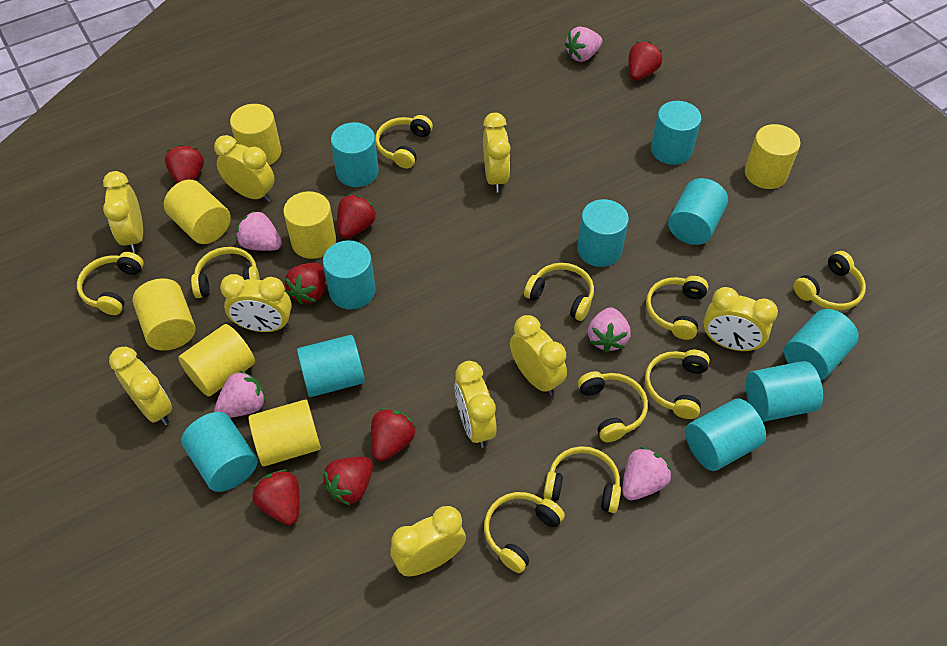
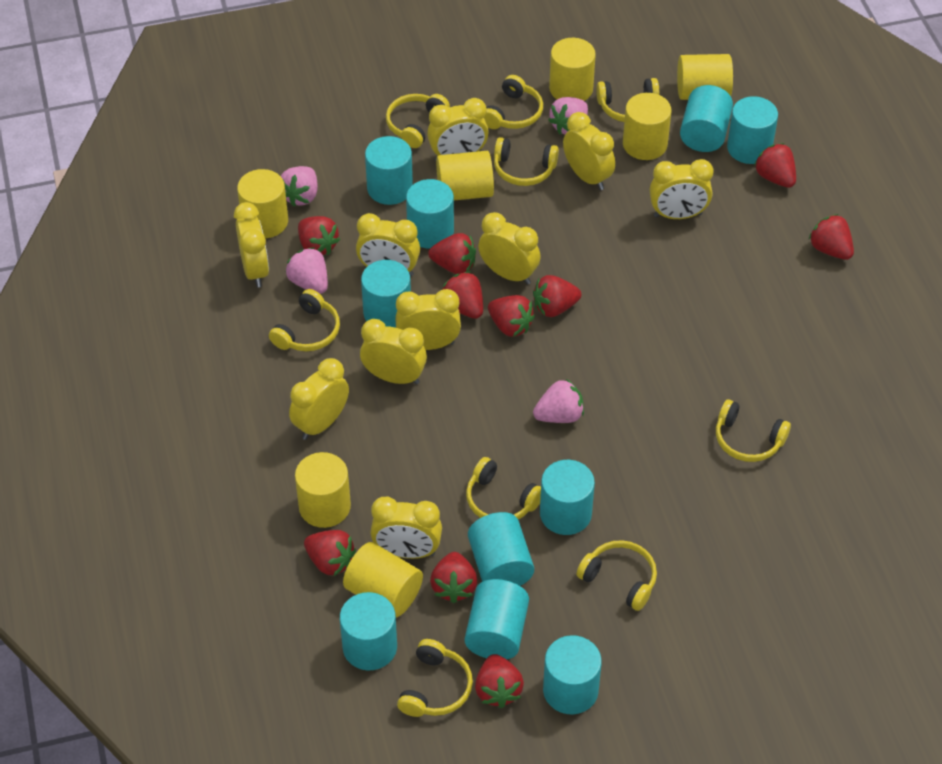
pink strawberry: [214,370,266,418] [236,210,282,251] [565,27,602,62] [588,307,631,353] [622,447,671,500] = 5 -> [281,166,318,207] [286,247,328,294] [533,379,584,423] [548,97,588,135] = 4
red strawberry: [165,145,204,183] [252,470,300,525] [285,263,325,305] [323,457,373,506] [337,194,376,239] [371,408,416,462] [629,42,662,80] = 7 -> [298,216,340,255] [304,530,356,576] [428,233,476,274] [430,552,477,603] [442,272,483,319] [475,654,524,708] [488,295,535,337] [533,275,581,317] [754,143,796,188] [809,214,854,260] = 10
yellow clock: [103,171,143,253] [109,347,172,425] [214,135,275,202] [220,274,292,332] [390,506,466,576] [454,361,497,448] [483,113,510,193] [510,315,567,395] [703,287,778,352] = 9 -> [234,202,269,288] [289,358,349,440] [356,213,420,276] [360,319,427,384] [370,497,442,559] [395,289,461,350] [427,98,489,160] [478,212,541,285] [563,112,615,190] [650,159,714,219] = 10
yellow headphones: [77,252,144,315] [191,247,260,298] [375,115,433,169] [484,492,565,573] [524,263,594,321] [543,446,621,513] [578,371,648,442] [645,350,710,419] [646,276,708,340] [794,251,866,310] = 10 -> [269,289,340,351] [386,94,450,148] [397,639,473,717] [466,457,541,520] [484,75,543,129] [494,137,559,186] [576,540,657,611] [596,78,659,122] [716,399,791,462] = 9

